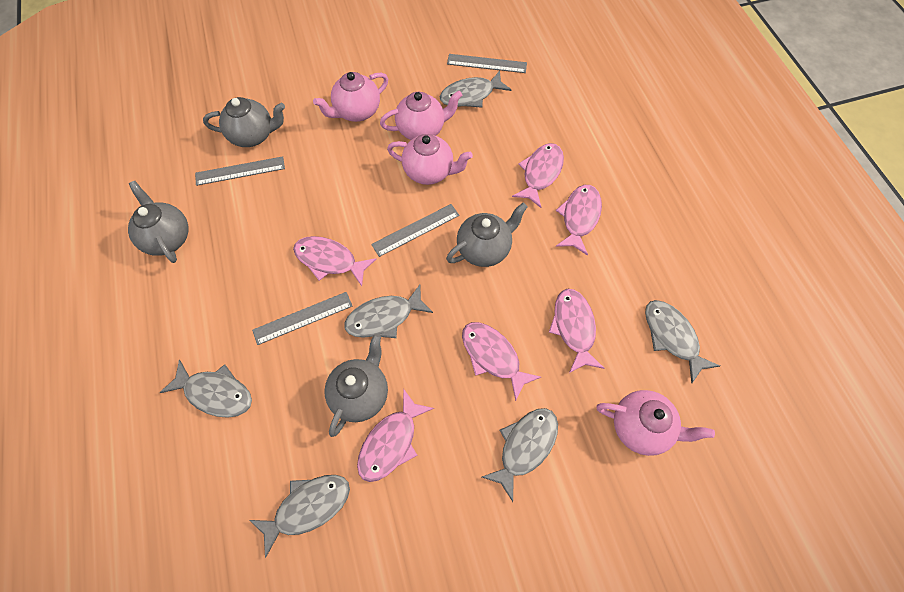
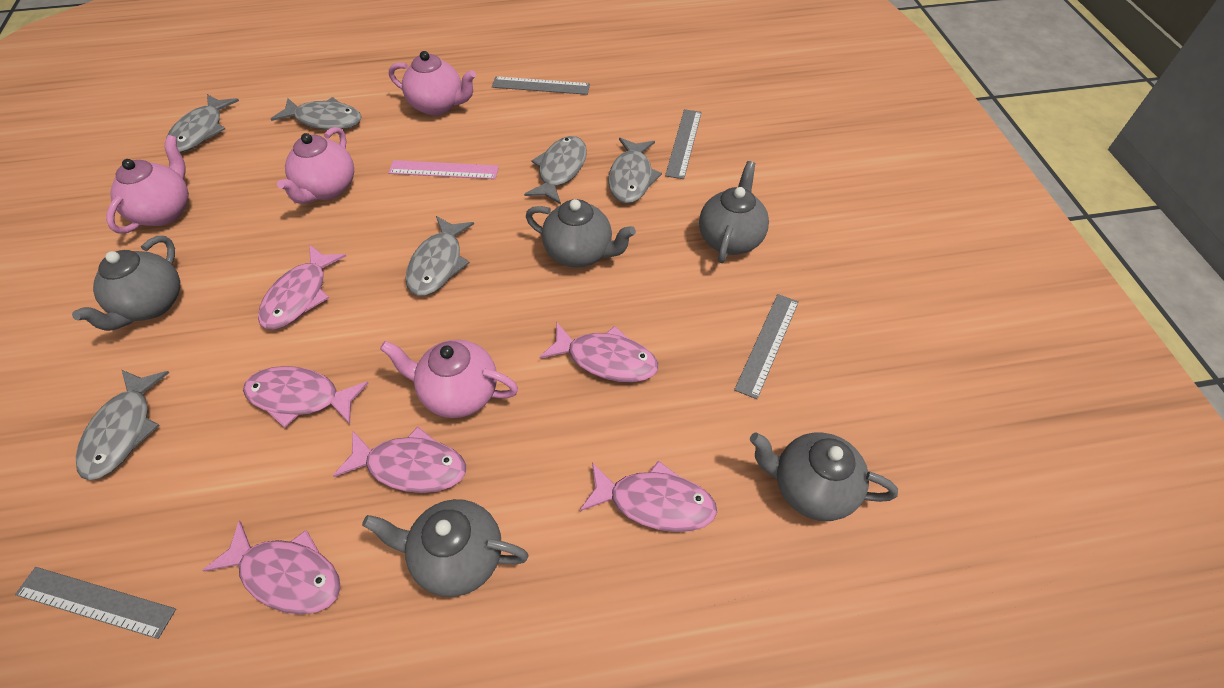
grey teapot: [128,181,189,263] [203,97,285,147] [324,334,388,437] [446,203,528,267] = 4 -> [72,236,180,331] [362,499,529,597] [526,199,636,267] [699,161,769,263] [750,433,898,521] = 5
pink ruler: none = 0 -> [388,160,499,179] = 1

